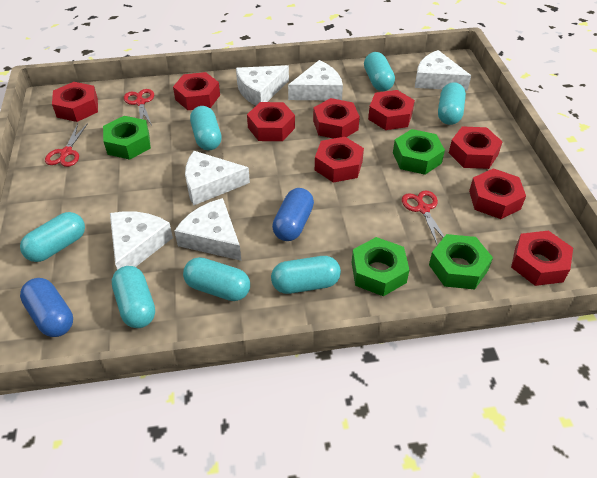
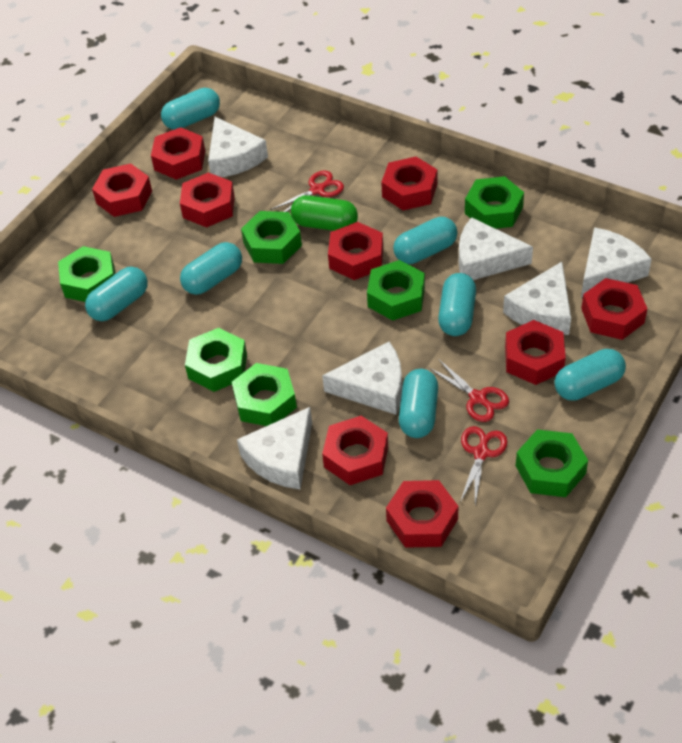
blue capsule: [20,278,73,337] [272,188,314,241] = 2 -> none = 0
green capsule: none = 0 -> [291,195,358,231] = 1
green nut: [103,116,151,160] [352,237,409,296] [393,129,445,175] [429,234,493,290] = 4 -> [58,246,115,302] [185,328,247,392] [232,363,297,426] [241,211,302,264] [367,260,425,321] [465,176,524,229] [516,430,588,497] = 7

